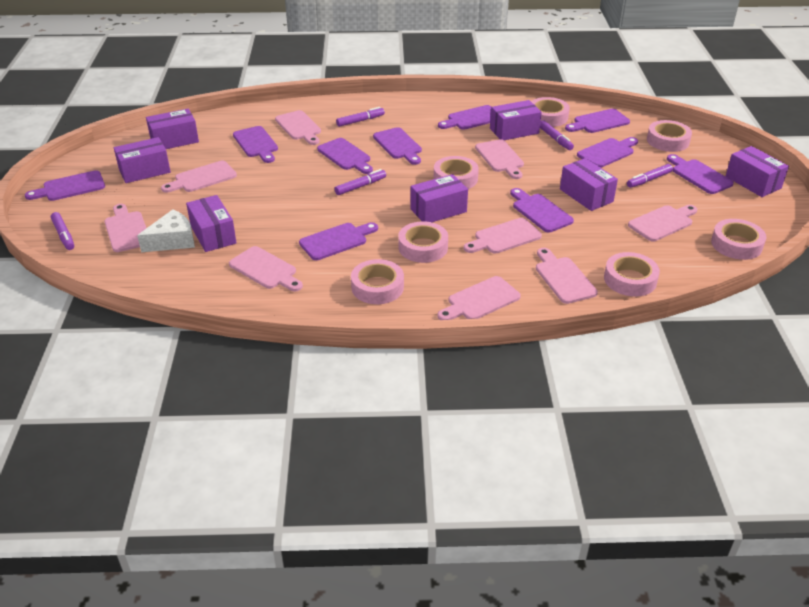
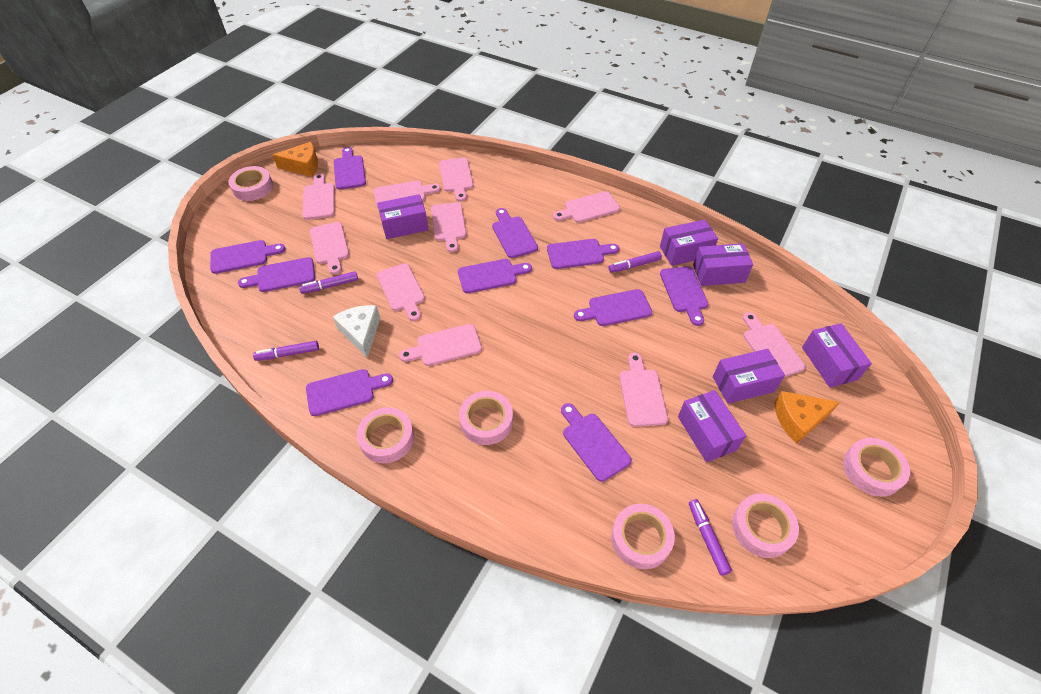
orange cheese: none = 0 -> [272,142,318,177] [774,391,840,444] = 2
pink cutting board: [104,204,146,252] [161,161,237,193] [229,246,303,292] [275,110,321,145] [438,276,521,320] [464,218,542,254] [475,139,524,179] [536,248,598,304] [628,205,698,242] = 9 -> [303,174,335,220] [310,222,349,274] [374,181,441,208] [377,263,425,321] [399,324,482,366] [431,202,467,252] [439,158,474,202] [553,191,620,223] [620,353,668,427] [743,312,806,377] = 10
pink tape: [351,259,404,304] [398,221,448,263] [434,156,479,189] [531,97,570,127] [604,252,660,297] [647,120,692,152] [711,219,766,260] = 7 -> [228,166,273,201] [357,407,414,463] [459,391,513,445] [611,504,675,569] [732,493,799,558] [843,438,910,497] = 6
purple box: [114,137,171,183] [146,109,199,149] [186,195,236,252] [410,174,468,222] [490,100,542,140] [560,158,618,211] [726,146,789,197] = 7 -> [377,194,429,239] [660,220,718,266] [678,390,746,462] [693,243,753,286] [713,349,785,404] [802,323,872,387] = 6
purple marker: [51,212,74,250] [335,169,386,195] [336,107,385,127] [540,120,574,150] [627,164,673,188] = 5 -> [253,341,319,361] [299,271,358,294] [609,251,662,273] [689,499,732,576] = 4

